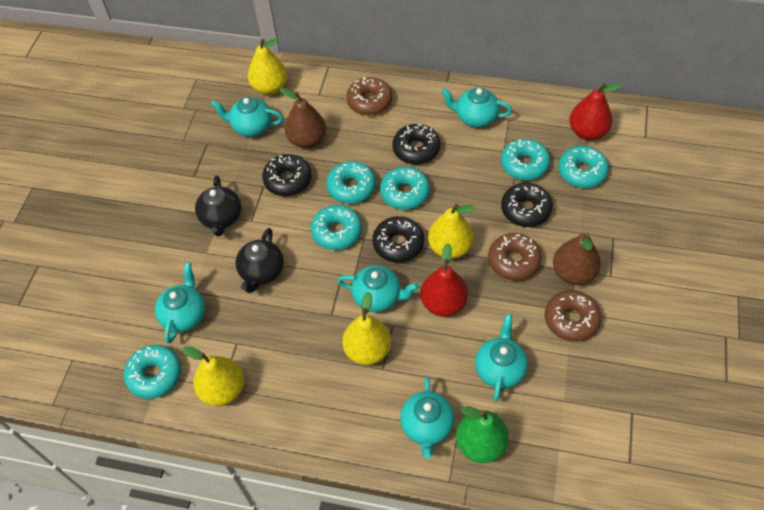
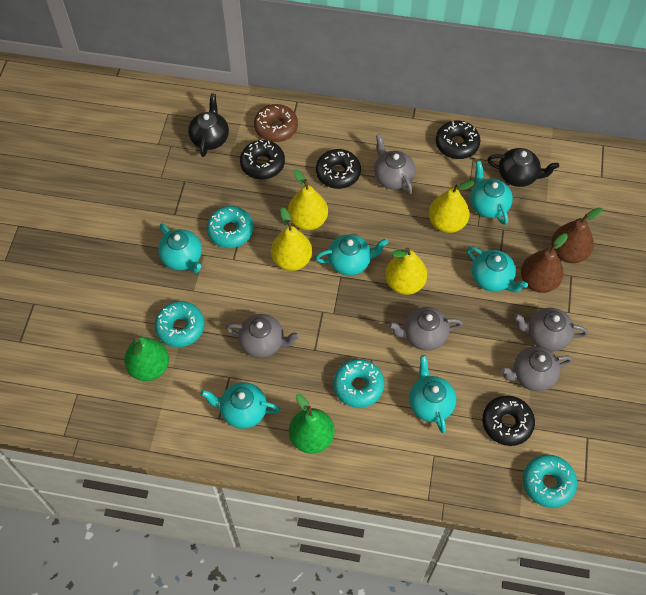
brown donut: [346,77,392,115] [488,233,542,280] [545,290,601,342] = 3 -> [254,104,298,142] = 1
green pear: [456,406,509,463] = 1 -> [124,337,169,381] [289,394,335,453] = 2
grey teapot: none = 0 -> [226,314,300,358] [374,134,415,195] [388,307,463,351] [501,346,572,391] [514,308,588,352] = 5
red pear: [420,243,468,317] [569,83,622,140] = 2 -> none = 0
turquoise donut: [124,345,181,399] [311,205,362,250] [326,161,376,204] [380,167,430,210] [501,139,550,181] [558,146,609,188] = 6 -> [155,301,205,347] [207,206,254,248] [333,359,384,408] [523,455,577,508] = 4

